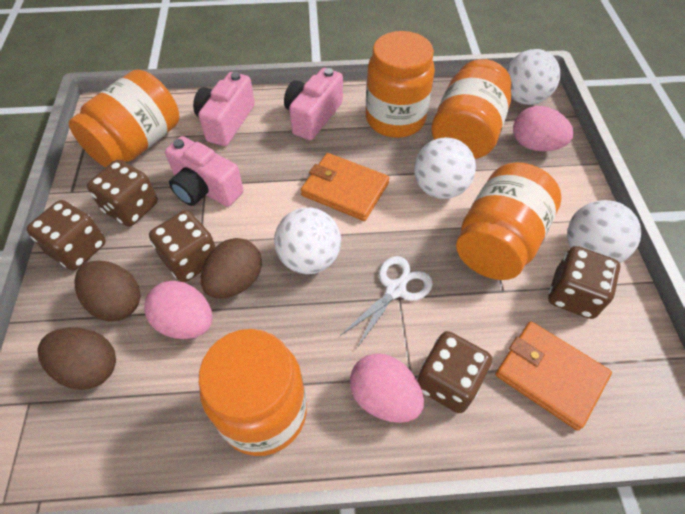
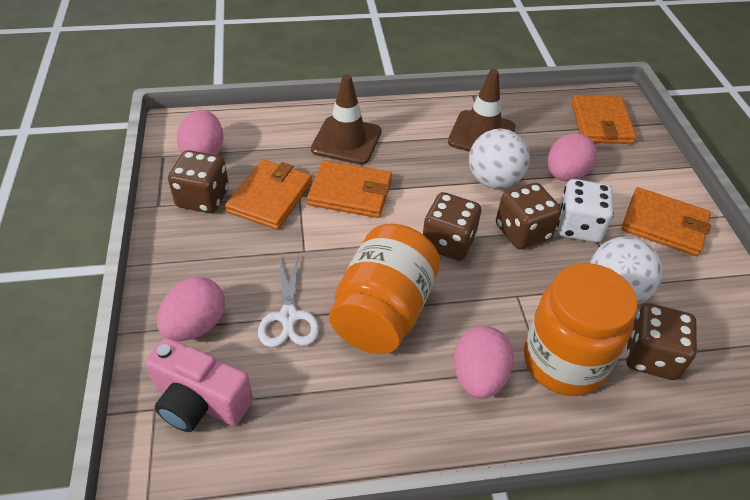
brown dice: [26,200,106,270] [87,160,158,227] [149,210,215,282] [417,331,492,413] [548,246,620,319] = 5 -> [168,150,229,213] [423,192,481,261] [496,183,561,249] [626,303,697,380] = 4
brown egg: [38,327,116,390] [74,260,140,322] [201,238,262,298] = 3 -> none = 0
brown traffic cone: none = 0 -> [311,74,382,165] [448,69,515,152] = 2
orange jar: [68,70,179,167] [199,329,307,456] [366,31,435,138] [432,59,512,159] [456,162,561,280] = 5 -> [329,224,440,354] [524,263,637,396] = 2
orange wallet: [301,153,389,221] [495,321,612,431] = 2 -> [225,159,312,230] [307,160,392,218] [571,95,637,144] [621,187,711,256] = 4
pink camera: [165,136,244,207] [193,72,255,146] [284,68,343,140] = 3 -> [145,338,253,432] = 1
pink egg: [144,281,213,339] [350,354,424,423] [513,106,574,151] = 3 -> [157,277,225,341] [177,110,223,155] [454,326,514,399] [548,133,597,181] = 4
white ball: [274,208,341,274] [414,137,476,199] [506,49,560,105] [567,200,641,263] = 4 -> [469,129,530,189] [590,237,663,304] = 2
white dice: none = 0 -> [557,179,614,243] = 1

